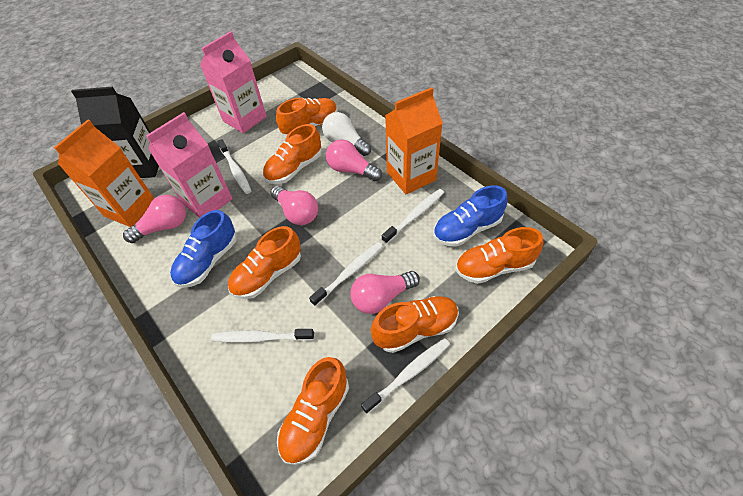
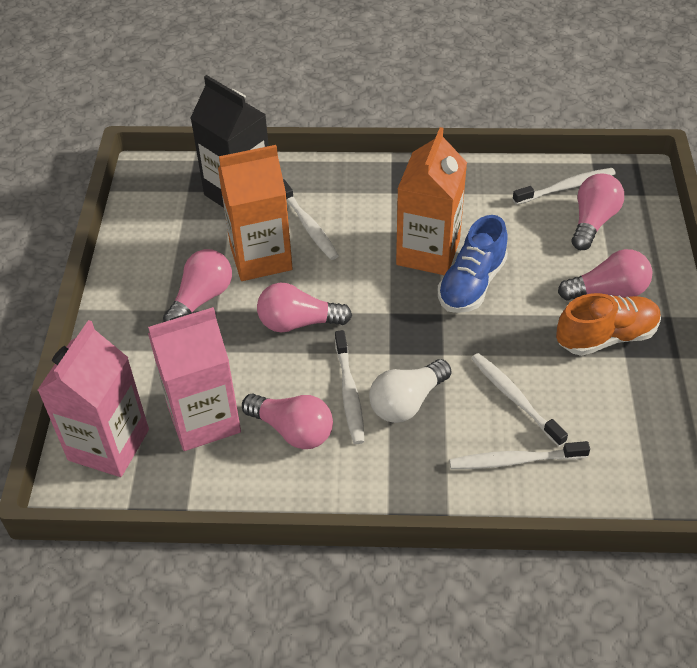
blue shoe: [170,210,237,288] [433,185,507,247] = 2 -> [438,215,508,313] = 1
orange shoe: [228,226,301,299] [263,124,322,184] [276,98,338,136] [277,357,349,465] [371,296,459,353] [456,227,543,284] = 6 -> [556,293,661,356] = 1
pink light bulb: [123,195,186,243] [270,186,318,225] [326,139,382,181] [350,271,420,314] = 4 -> [163,249,232,322] [242,394,333,449] [257,283,352,333] [558,249,652,301] [572,174,624,250] = 5

